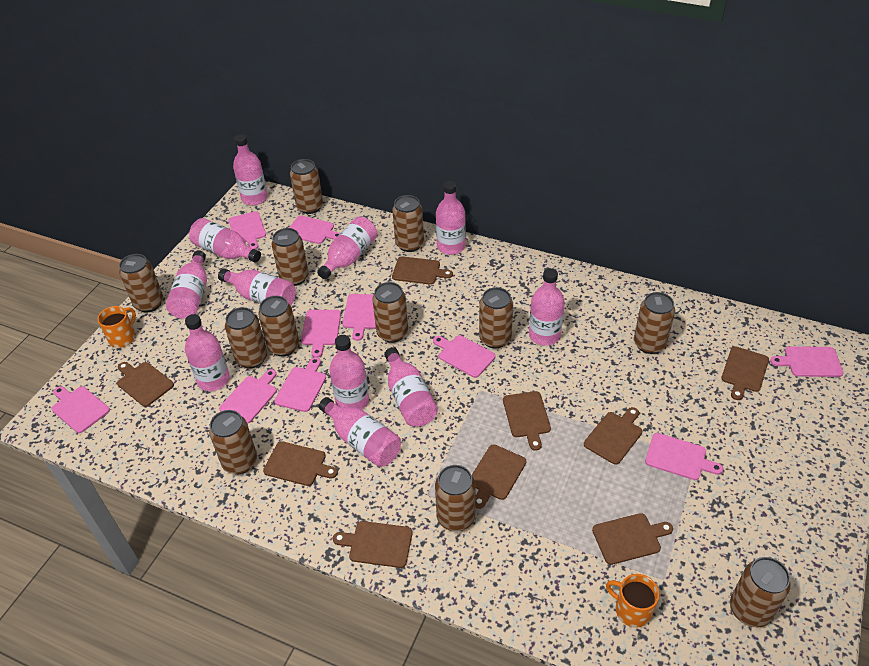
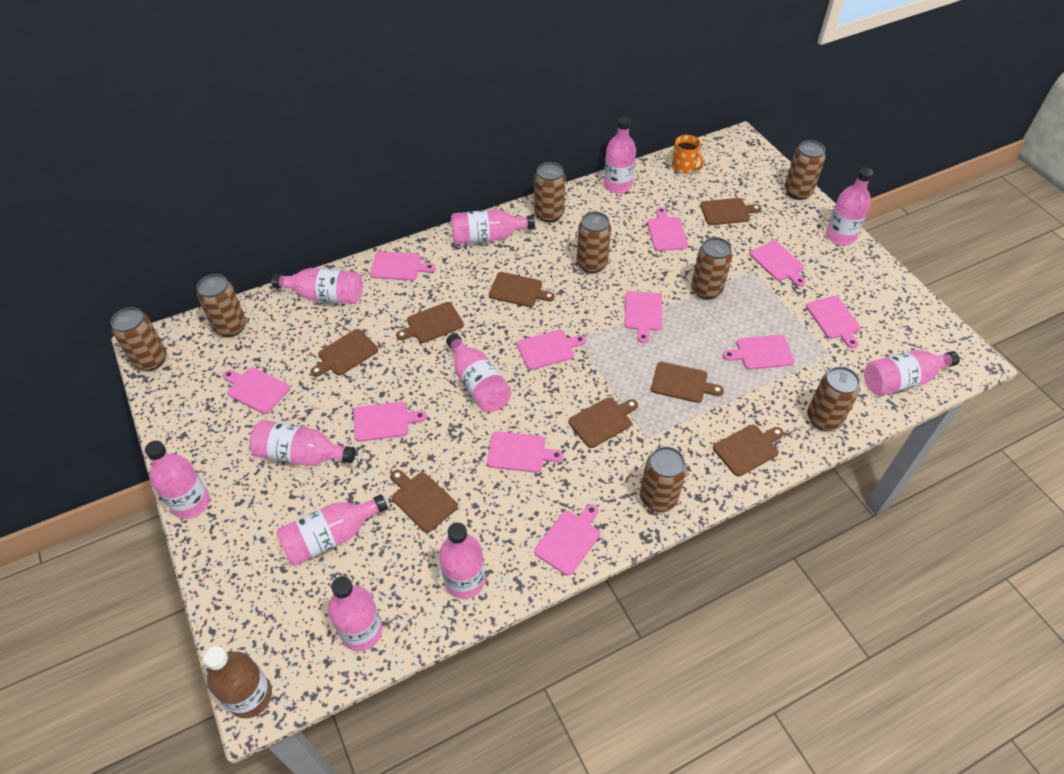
brown bottle: none = 0 -> [204,646,272,718] = 1
brown can: [119,254,163,313] [209,410,257,474] [225,307,267,368] [258,296,299,356] [271,228,309,286] [290,159,323,214] [372,282,408,343] [392,195,424,252] [435,465,476,531] [479,287,513,349] [634,292,675,354] [730,557,791,627] = 12 -> [111,307,167,371] [197,274,246,337] [534,162,566,222] [577,212,611,273] [640,446,687,512] [691,237,733,299] [784,140,826,200] [807,366,860,431] = 8
brown cutting board: [117,362,174,407] [263,441,338,486] [333,521,413,568] [392,256,453,285] [472,444,526,509] [503,391,551,451] [584,407,642,465] [592,513,673,565] [721,346,769,400] = 9 -> [311,329,378,377] [391,470,458,533] [396,302,464,343] [489,272,555,307] [569,398,638,448] [651,362,724,403] [700,198,762,225] [713,425,784,476] = 8
orange mug: [97,306,136,348] [606,574,659,627] = 2 -> [672,135,704,174] = 1
pink cutting board: [52,386,110,433] [219,369,277,424] [228,211,266,249] [274,357,326,412] [289,216,340,244] [301,310,341,358] [342,294,376,341] [433,335,496,378] [645,433,723,480] [770,346,843,377] = 10 -> [223,367,290,414] [353,402,427,442] [370,252,435,280] [487,431,563,473] [517,330,586,370] [534,504,600,576] [625,291,662,343] [647,207,688,251] [723,335,794,370] [750,241,806,287] [806,296,861,349] = 11

